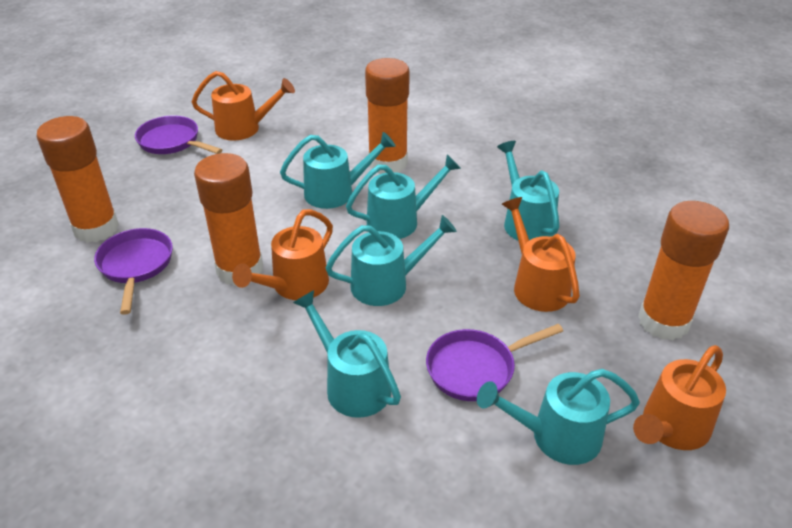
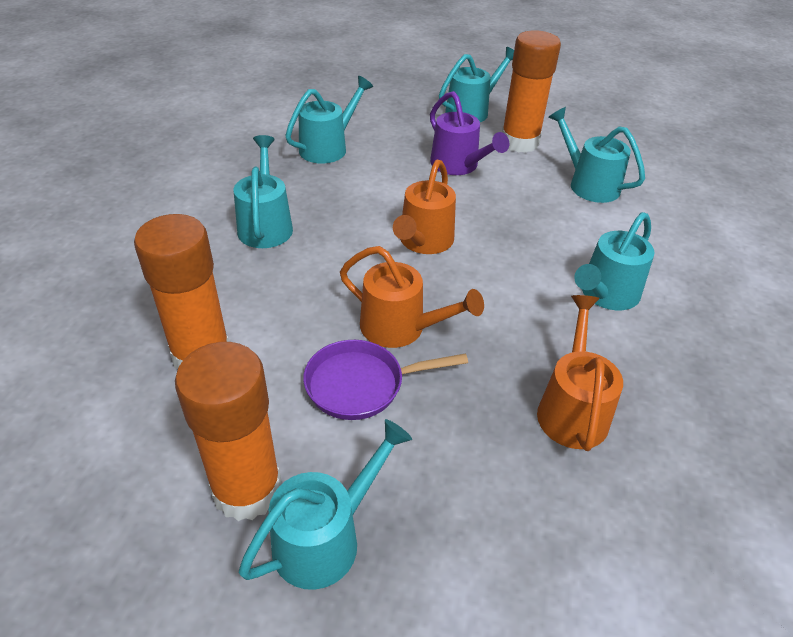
orange glue stick: [36,116,119,243] [194,153,263,286] [365,58,410,174] [638,201,729,340] = 4 -> [134,214,229,369] [175,342,282,521] [502,30,561,153] = 3
orange watering can: [192,71,295,141] [232,209,333,300] [502,197,580,312] [633,345,726,450] = 4 -> [340,246,484,348] [393,160,456,254] [537,295,623,451] = 3
purple pan: [94,228,173,315] [135,116,222,154] [426,324,563,401] = 3 -> [303,340,468,420] = 1
purple watering can: none = 0 -> [430,91,509,175] = 1

